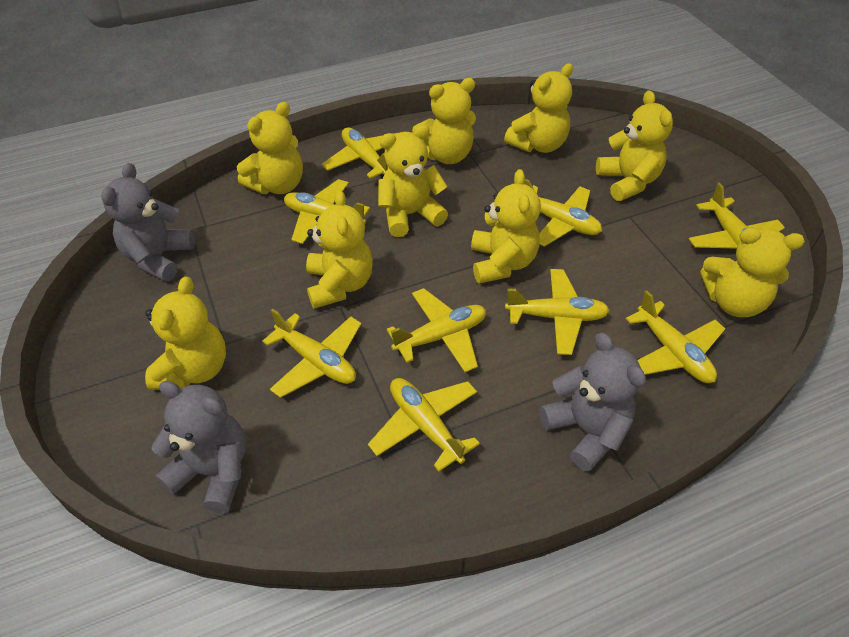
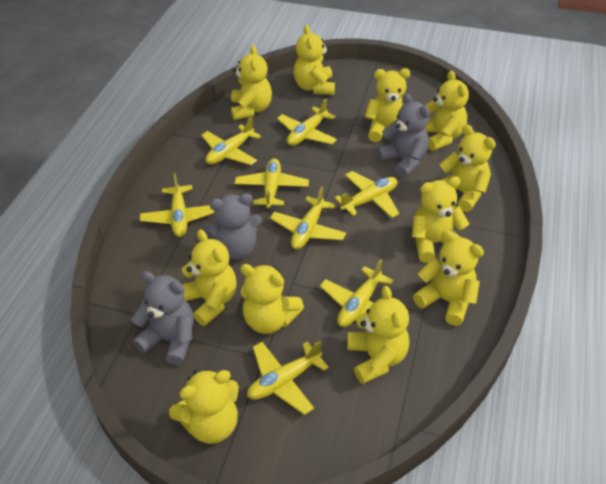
yellow plane: [262,309,361,398] [284,179,370,244] [322,127,397,179] [368,378,480,472] [387,288,486,372] [505,269,610,355] [524,179,602,247] [626,291,725,383] [689,182,785,250] = 9 -> [140,173,214,237] [201,117,261,165] [235,158,309,210] [247,341,329,415] [270,187,346,250] [277,98,337,146] [320,259,394,327] [334,171,399,218] = 8
yellow teddy bear: [145,276,226,390] [237,102,303,194] [306,190,373,309] [378,125,448,237] [412,78,476,164] [471,169,541,284] [504,63,573,153] [596,90,673,201] [700,228,805,317] = 9 -> [169,369,239,444] [182,229,237,326] [231,45,272,120] [240,264,304,334] [294,25,335,95] [347,286,409,384] [365,68,410,142] [412,176,469,262] [413,230,484,326] [425,71,469,151] [439,125,496,212] = 11

